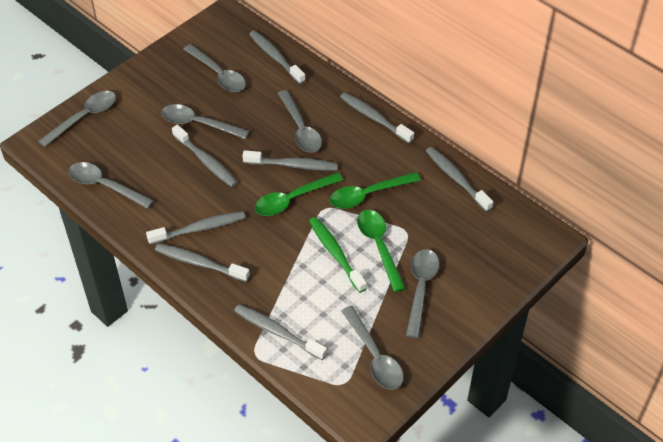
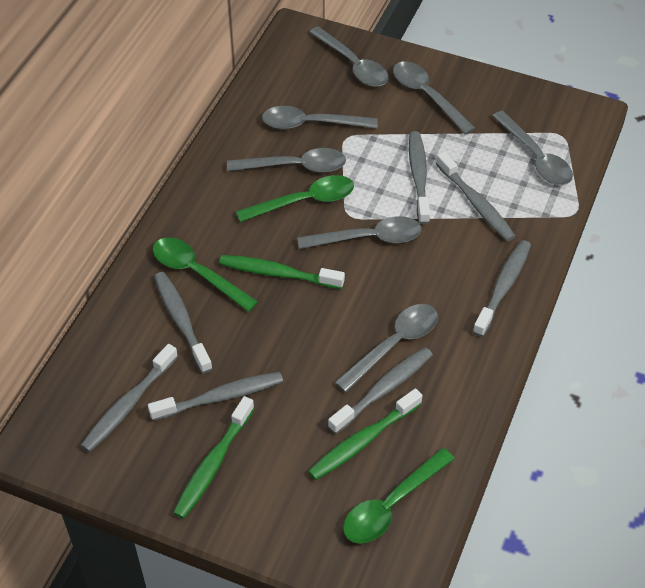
green toothbrush: [309,217,367,293] = 1 -> [173,396,255,519] [219,255,345,289] [308,388,422,480] = 3
grey toothbrush: [146,211,245,245] [155,243,250,282] [172,125,238,187] [234,304,327,360] [242,150,338,171] [249,30,306,84] [340,92,414,144] [426,147,493,212] = 8 -> [81,344,178,452] [148,372,283,421] [154,272,213,374] [328,347,433,434] [409,131,430,224] [436,151,516,242] [473,240,531,337] = 7

